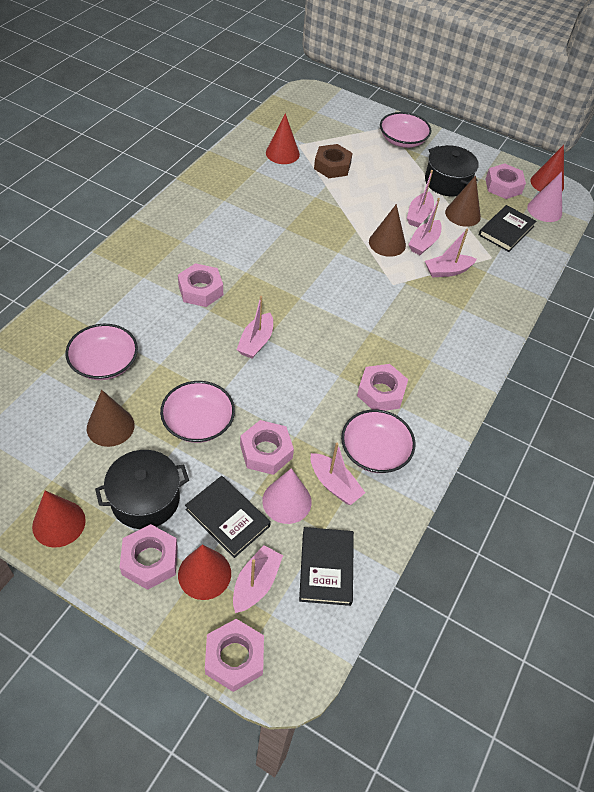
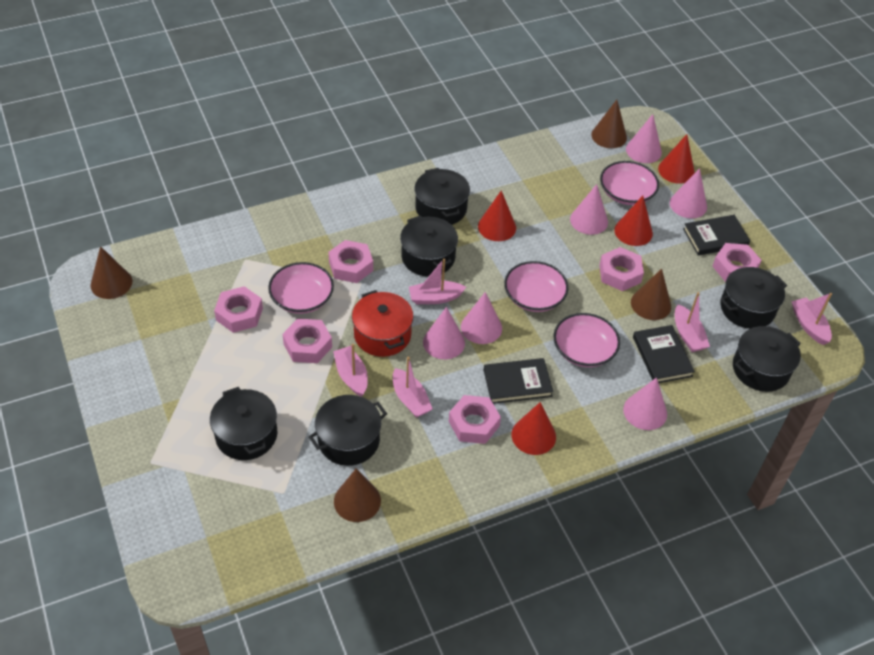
black pot: [95,450,189,529] [425,145,479,196] = 2 -> [210,387,278,460] [309,395,387,466] [400,216,458,277] [415,168,470,225] [720,267,787,329] [733,326,801,392] = 6
brown cone: [87,390,135,447] [369,204,406,257] [445,175,481,227] = 3 -> [91,246,132,299] [334,469,381,522] [591,100,627,148] [631,269,671,320] = 4
brown nut: [314,144,353,178] = 1 -> none = 0
pink boat: [233,545,283,613] [237,296,273,359] [311,442,365,505] [407,170,434,227] [409,198,442,255] [425,229,477,277] = 6 -> [333,344,368,397] [393,357,433,418] [409,258,466,304] [675,292,710,352] [791,293,832,345] = 5
pink cone: [262,468,312,524] [527,172,562,222] = 2 -> [423,307,465,359] [461,292,502,344] [570,184,608,235] [623,377,667,430] [626,114,662,163] [670,168,707,218] = 6
red pot: none = 0 -> [352,290,413,357] = 1

